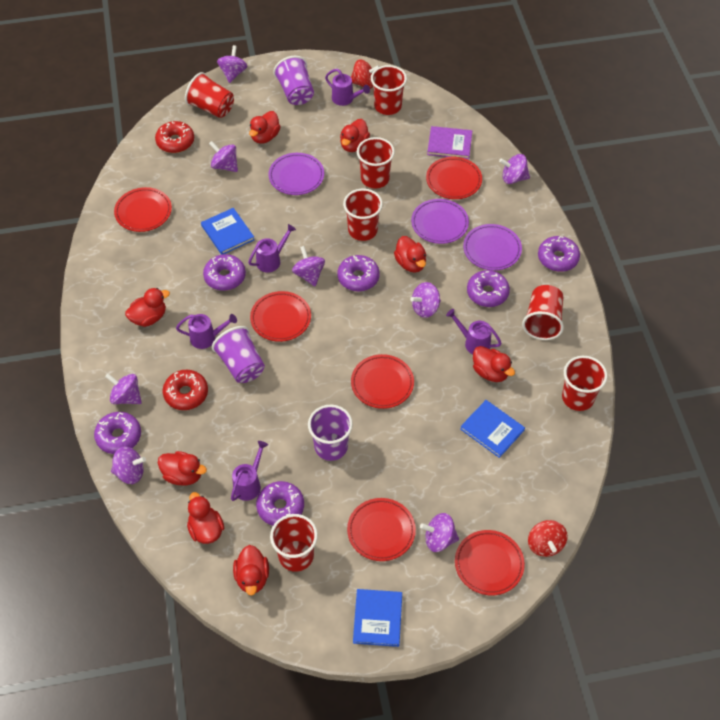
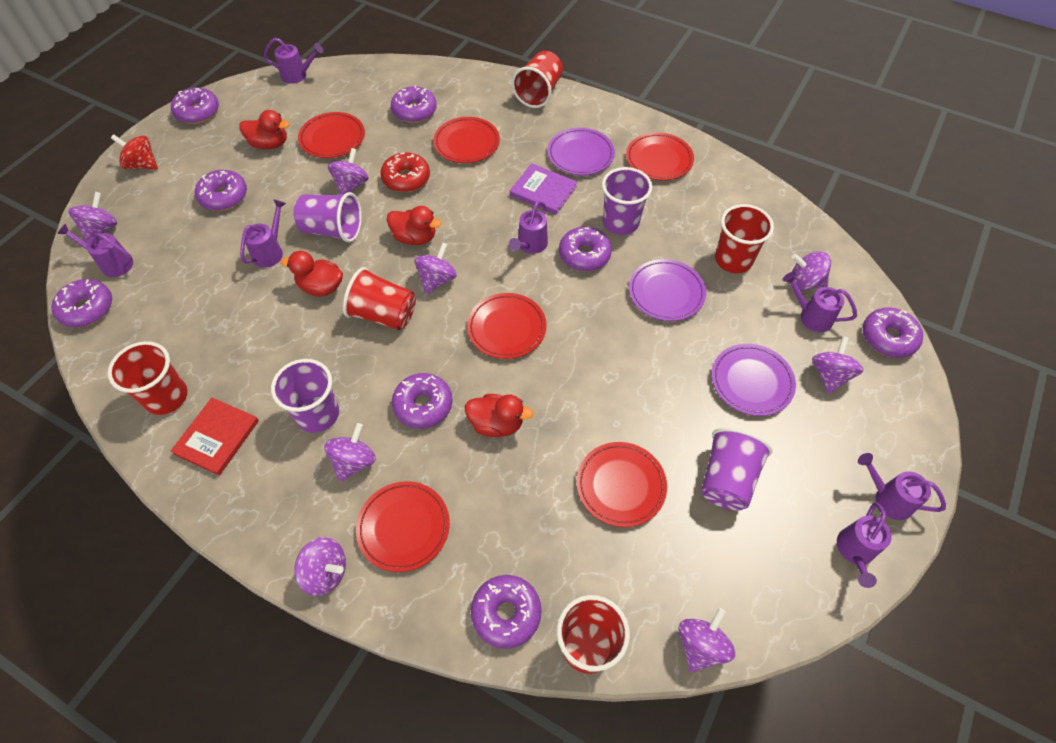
blue book: [201,208,254,255] [353,589,402,647] [460,400,525,458] = 3 -> none = 0
purple cup: [212,326,265,383] [273,56,314,105] [308,405,353,461] = 3 -> [271,359,339,433] [293,192,362,243] [602,167,652,235] [701,427,773,511] = 4
purple donut: [94,412,141,454] [203,254,246,291] [256,481,304,526] [337,255,380,291] [467,270,510,307] [538,236,580,272] = 6 -> [51,279,112,327] [171,87,219,124] [195,170,247,211] [391,85,437,123] [392,373,453,429] [471,575,542,649] [559,227,612,271] [863,307,923,358] = 8
purple watering can: [176,314,237,349] [231,441,268,501] [248,224,296,273] [325,69,370,106] [446,309,502,354] = 5 -> [57,224,133,277] [240,199,286,268] [264,38,323,84] [509,201,548,254] [783,272,857,332] [837,503,892,588] [858,453,946,520] = 7
red book: none = 0 -> [171,398,259,476] = 1
red cup: [185,72,234,118] [270,514,318,572] [343,189,383,241] [357,137,395,189] [371,65,407,115] [522,285,564,340] [562,356,607,411] = 7 -> [108,341,187,415] [343,267,416,330] [512,51,563,108] [557,595,630,674] [715,204,774,273] = 5
red donut: [155,121,194,153] [163,370,208,410] = 2 -> [380,152,430,192] = 1
red duck: [125,288,170,327] [158,451,207,485] [187,492,224,544] [233,545,269,596] [249,111,281,144] [340,119,370,152] [394,236,426,273] [473,346,515,382] = 8 -> [240,110,290,149] [281,251,343,297] [387,206,441,245] [465,394,534,437] = 4
red spinning top: [351,59,380,89] [528,520,568,557] = 2 -> [111,134,158,170] = 1

